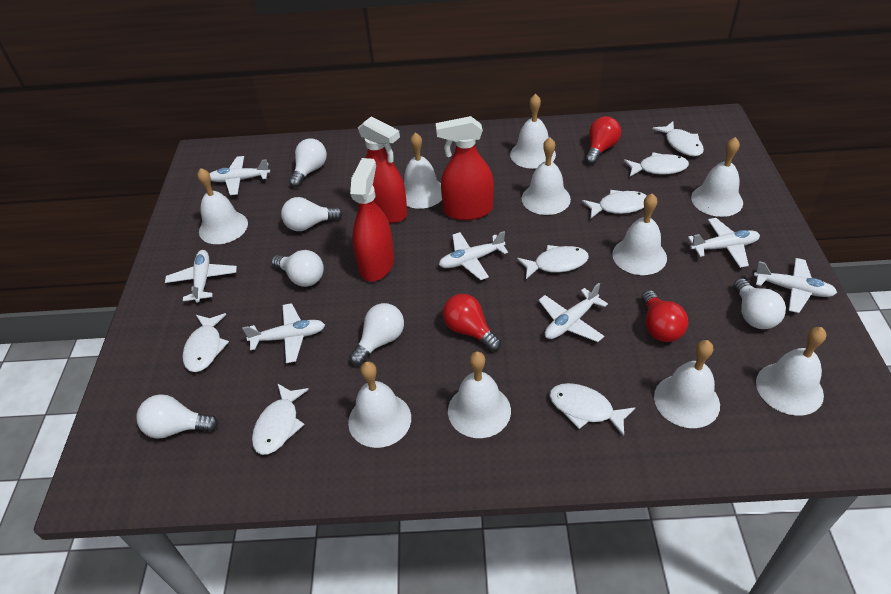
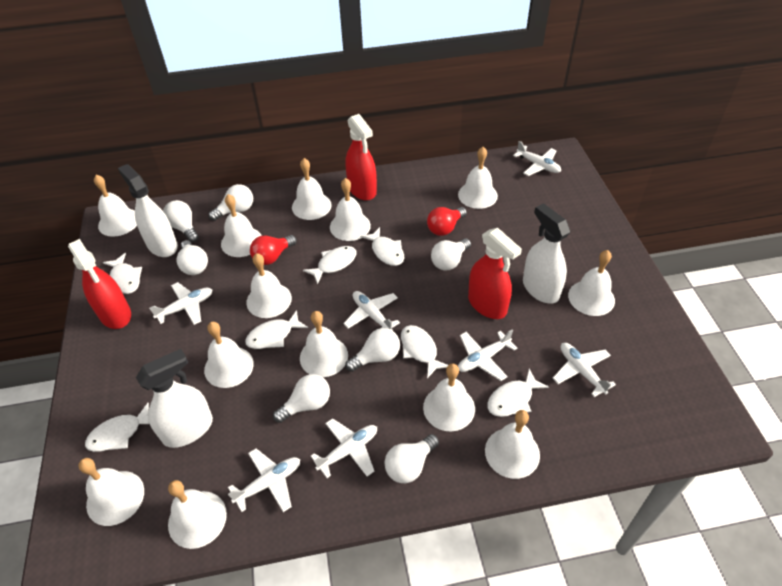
red light bulb: [443,294,501,351] [585,116,621,164] [641,290,688,342] = 3 -> [250,235,297,265] [427,207,467,236] = 2
white bell: [197,168,248,244] [348,361,411,448] [404,132,442,209] [448,351,511,438] [510,94,556,169] [522,137,571,215] [612,193,667,275] [654,340,720,428] [691,137,743,217] [756,327,826,416] = 10 -> [78,458,144,526] [94,175,137,237] [168,480,227,549] [204,322,254,388] [221,194,262,257] [246,253,292,318] [292,158,332,220] [300,311,348,377] [330,178,371,241] [423,363,475,431] [458,147,498,209] [485,410,540,479] [568,250,615,316] = 13
white light bulb: [136,394,218,439] [272,250,324,287] [281,197,343,231] [289,138,327,187] [349,303,404,366] [733,278,786,329] = 6 -> [163,200,199,242] [177,240,208,275] [209,184,253,221] [273,374,330,423] [345,328,400,372] [385,434,439,483] [431,238,471,270] = 7
white spray bottle: none = 0 -> [118,164,178,257] [136,349,213,448] [523,203,570,304] = 3

